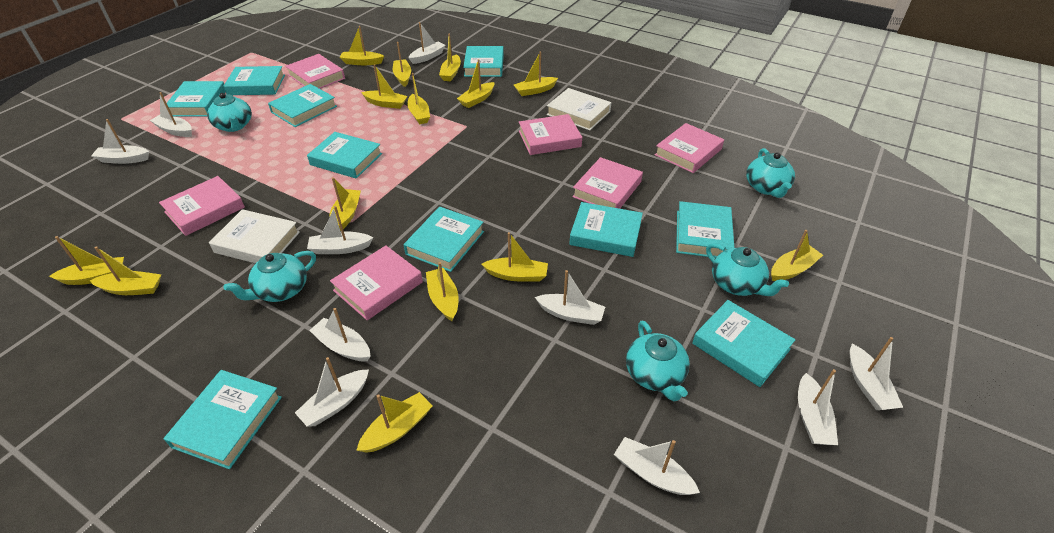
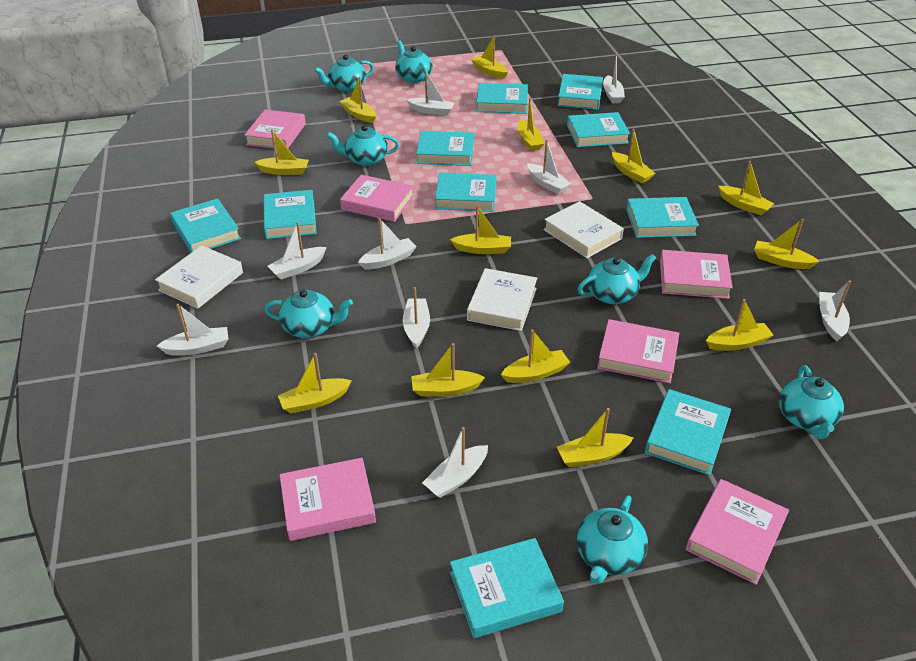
turquoise teapot: [207,93,252,132] [224,251,316,302] [626,321,690,401] [706,243,789,296] [746,148,795,198] = 5 -> [265,290,353,338] [314,55,374,92] [327,125,399,166] [395,41,433,83] [576,495,648,584] [578,254,656,304] [779,365,844,439] = 7
white boat: [91,119,149,164] [150,92,192,137] [295,357,369,427] [307,206,373,254] [309,308,371,361] [408,22,446,64] [535,270,605,325] [614,437,700,495] [798,369,838,445] [850,337,903,410] = 10 -> [157,304,229,356] [268,222,327,279] [358,218,417,270] [403,287,430,349] [406,71,455,115] [422,427,488,498] [527,140,571,194] [603,54,625,103] [819,280,851,341] = 9
white book: [209,209,300,263] [547,88,611,130] = 2 -> [155,245,243,309] [467,268,537,331] [543,201,624,258] = 3
yellow boat: [49,236,124,285] [90,247,161,295] [329,177,361,231] [339,26,384,65] [356,392,433,453] [361,64,408,109] [393,42,411,87] [407,73,430,124] [426,262,459,321] [439,34,461,81] [457,59,494,108] [481,232,548,282] [514,52,558,96] [771,230,823,281] = 14 -> [254,129,309,175] [278,353,352,413] [339,77,376,123] [411,343,485,397] [450,205,511,254] [471,35,508,79] [501,330,570,383] [518,98,545,151] [557,408,633,467] [612,129,656,183] [706,299,773,351] [719,161,775,215] [754,219,820,269] = 13

